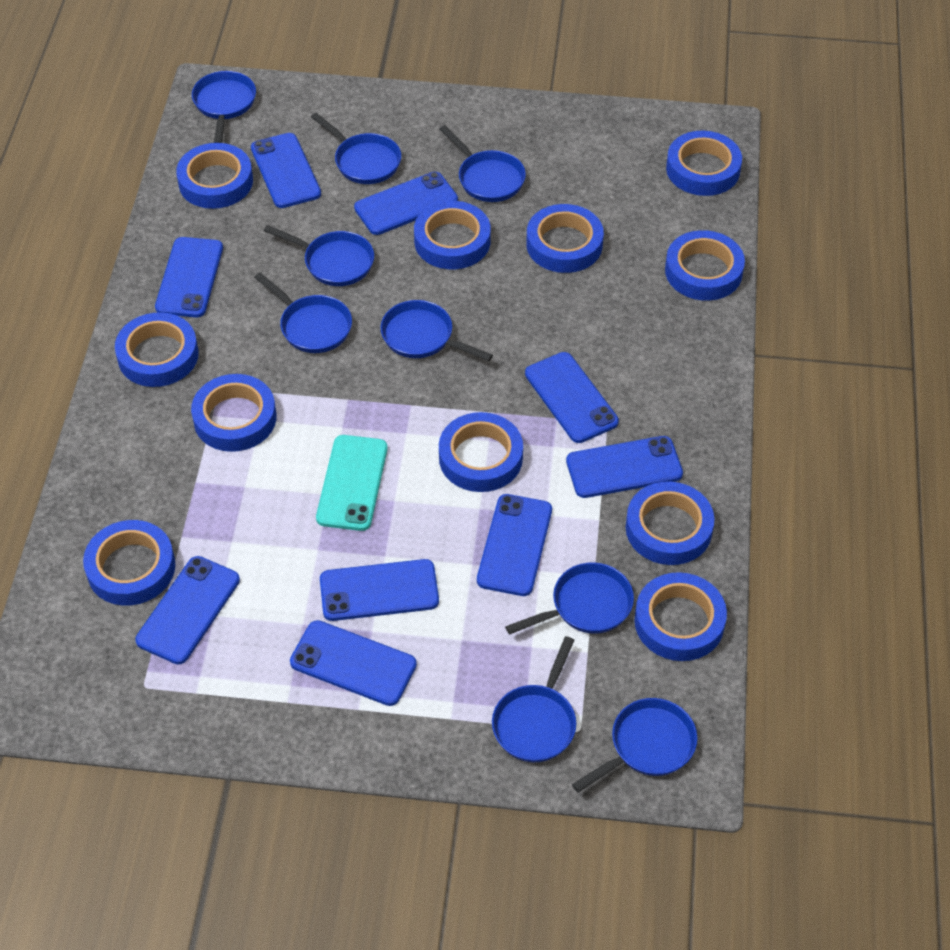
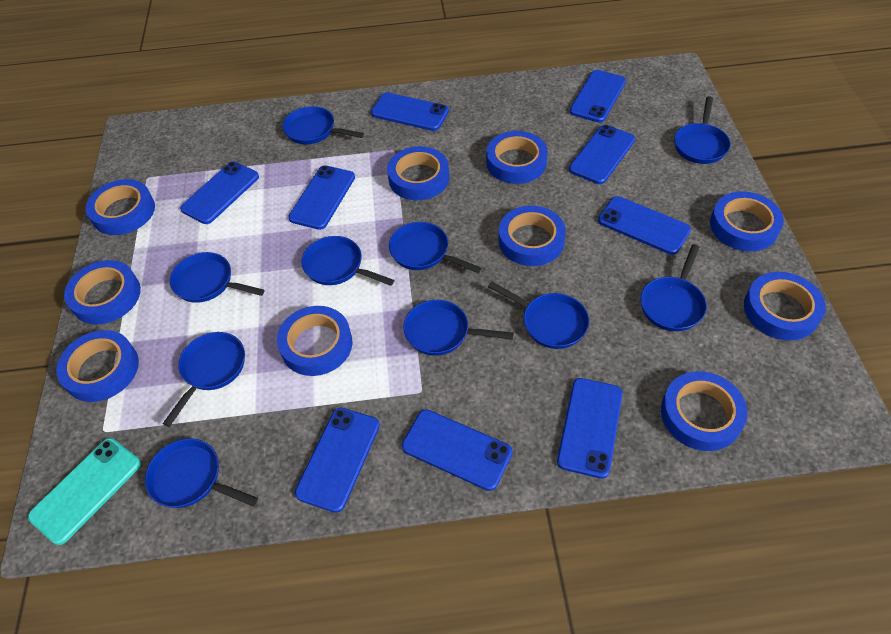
blue pan: [192,71,256,143] [254,273,352,353] [264,225,374,286] [311,113,401,184] [380,300,493,361] [439,125,526,202] [492,636,576,762] [505,562,634,635] [572,698,697,793] = 9 -> [145,438,258,508] [163,332,245,427] [170,252,265,303] [283,106,364,144] [301,236,394,286] [389,222,482,273] [403,300,514,356] [488,281,589,349] [640,244,707,331] [674,96,730,164] = 10
blue tape: [83,520,176,605] [115,312,199,387] [176,143,253,209] [191,374,276,452] [414,201,491,269] [439,412,523,492] [526,204,604,273] [626,481,714,565] [634,572,727,661] [665,230,745,301] [666,131,742,196] = 11 -> [56,330,139,402] [64,260,141,324] [86,179,155,235] [277,306,352,376] [387,146,449,200] [486,131,548,184] [498,206,566,266] [661,371,748,451] [710,191,784,252] [744,272,826,341] = 10

